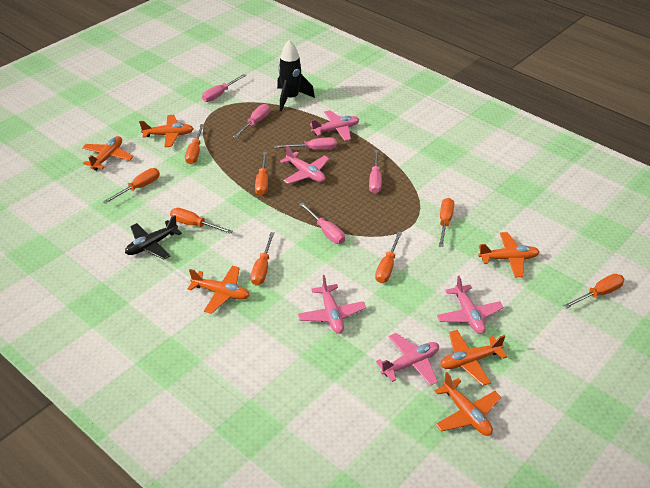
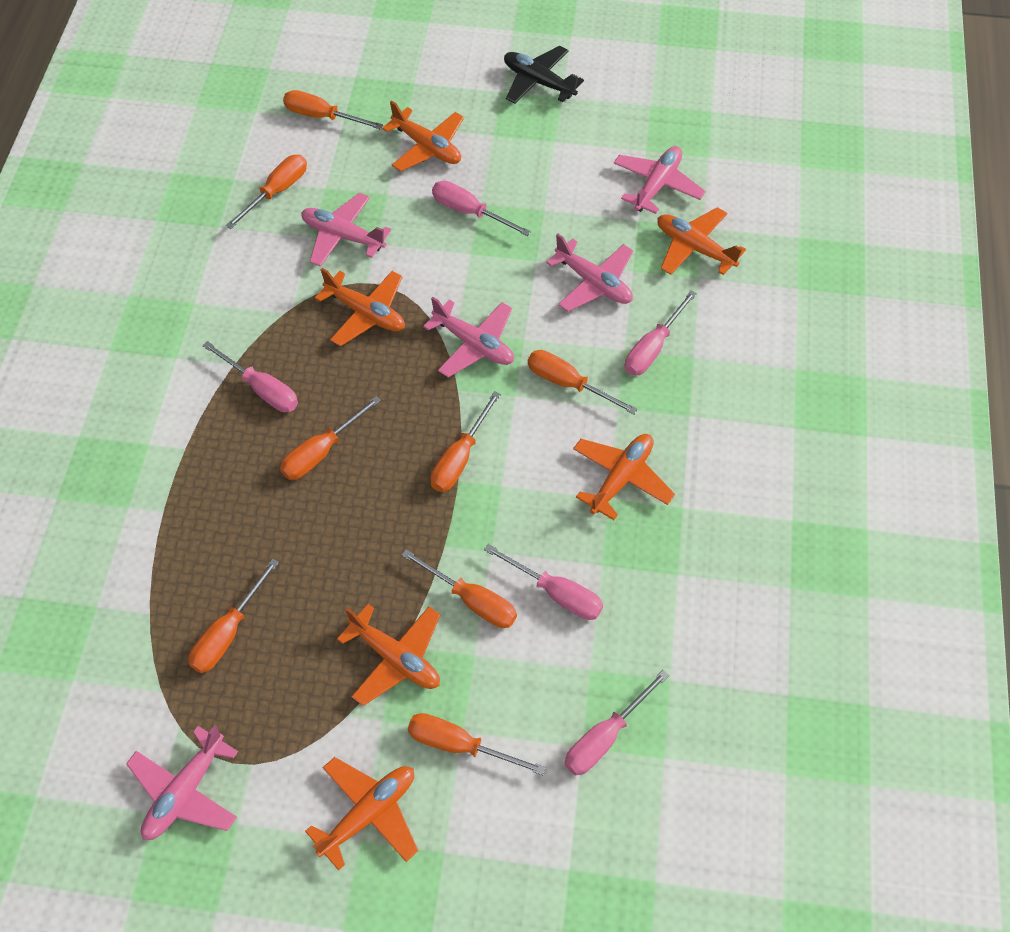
black rocket: [277,40,315,111] = 1 -> none = 0

